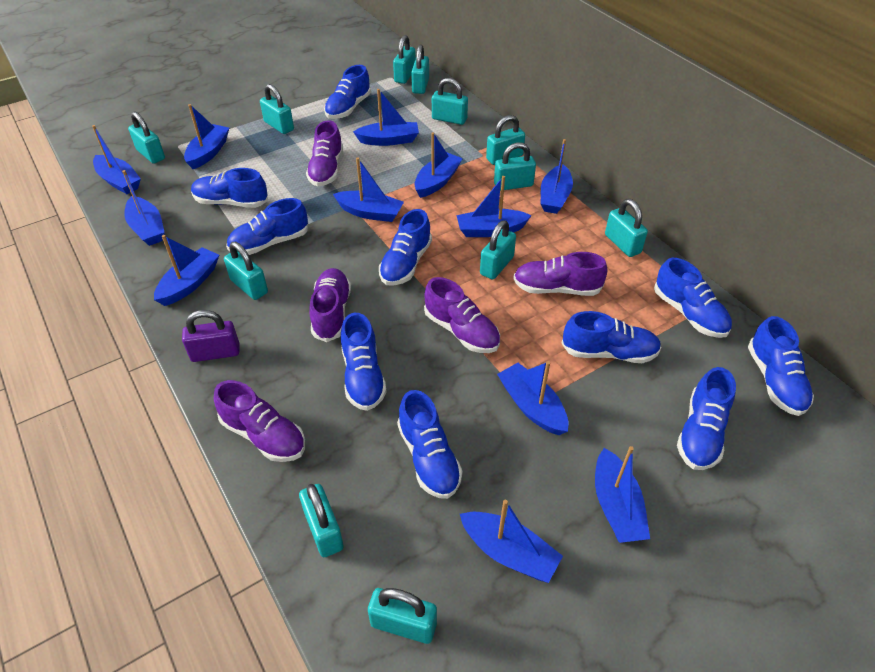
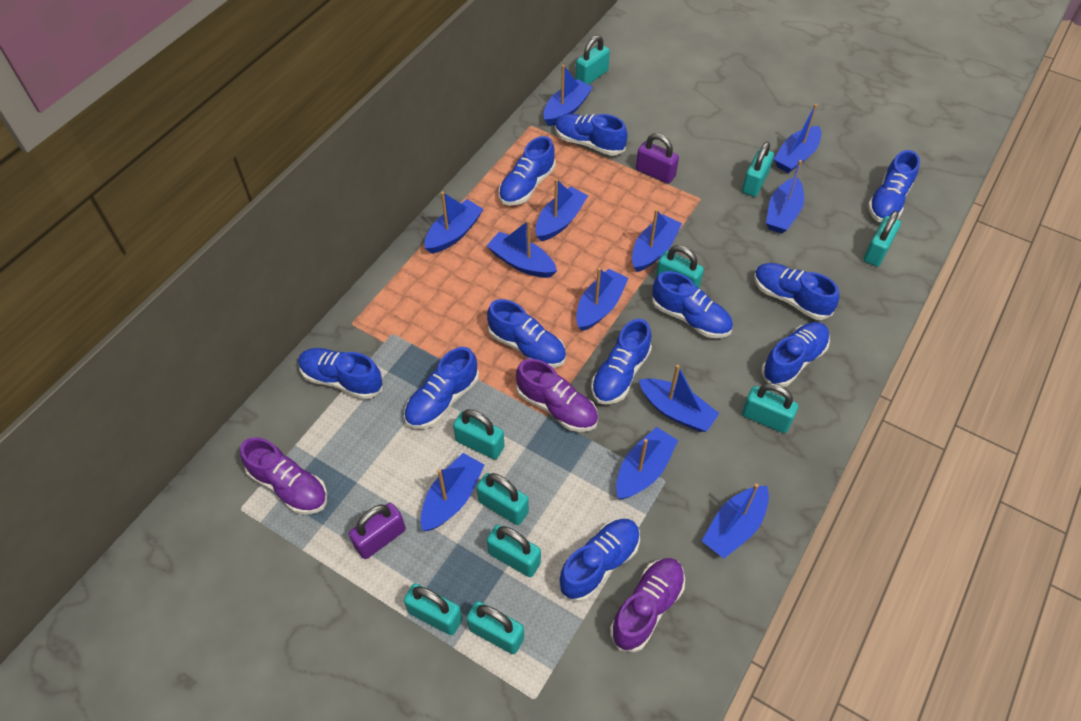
blue shoe: [191,168,268,208] [226,198,308,255] [324,65,371,119] [341,313,387,411] [379,209,432,286] [397,390,463,499] [561,311,661,363] [654,258,732,338] [677,367,736,470] [748,316,814,416] = 10 -> [298,348,383,399] [404,347,479,429] [487,299,566,368] [498,136,556,205] [555,114,628,156] [558,519,640,602] [591,319,652,405] [652,271,733,338] [754,263,839,320] [761,322,830,387] [868,150,920,222] = 11
purple padlock: [182,310,239,362] = 1 -> [349,503,406,559] [636,133,679,184] = 2
purple shoe: [214,380,305,462] [306,120,343,186] [310,268,351,342] [424,277,500,353] [513,252,607,296] = 5 -> [240,437,327,515] [516,359,598,432] [610,558,685,652] = 3
turquoise padlock: [128,111,165,164] [224,242,268,300] [260,84,294,134] [299,484,344,557] [368,588,437,644] [393,35,416,84] [411,45,429,94] [432,78,468,125] [480,220,516,280] [486,115,525,165] [494,142,536,191] [605,199,648,257] = 12 -> [404,583,462,635] [453,409,505,460] [467,601,524,654] [477,473,529,525] [487,525,541,577] [576,35,610,85] [656,245,704,288] [742,142,774,197] [742,383,798,433] [864,211,901,266] = 10

